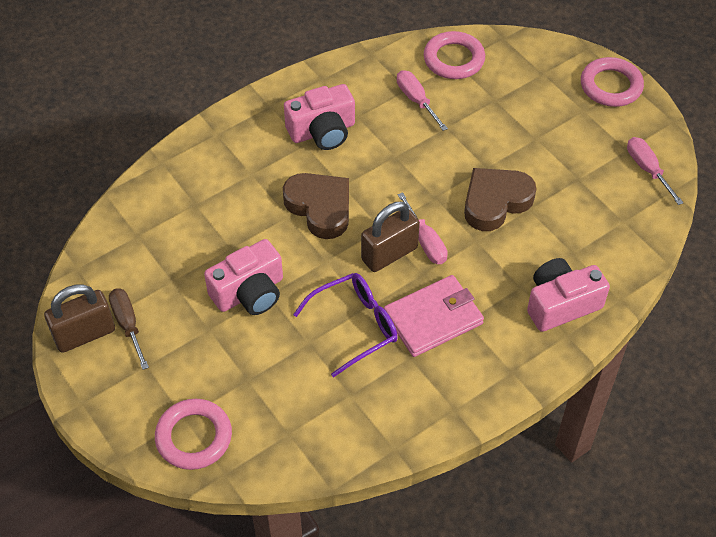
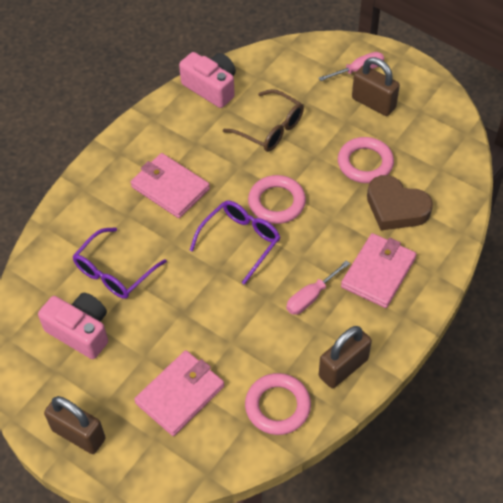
brown glasses: none = 0 -> [223,89,304,152] = 1
brown heart: [283,173,349,239] [464,168,536,231] = 2 -> [367,175,433,230] = 1
brown padlock: [44,284,115,353] [361,202,420,272] = 2 -> [44,396,106,454] [319,326,372,388] [352,57,400,116] = 3
brown screwdriver: [109,288,149,370] = 1 -> none = 0
pink camera: [204,239,283,315] [284,84,355,150] [527,258,610,332] = 3 -> [38,293,108,359] [179,52,236,108] = 2
pink screwdriver: [397,70,448,131] [398,192,448,264] [627,137,683,205] = 3 -> [286,260,350,315] [319,52,384,81] = 2
pink wallet: [384,275,484,357] = 1 -> [131,153,210,218] [134,350,224,436] [341,233,417,308] = 3
purple glasses: [293,273,398,377] = 1 -> [72,227,167,299] [190,201,280,285] = 2

